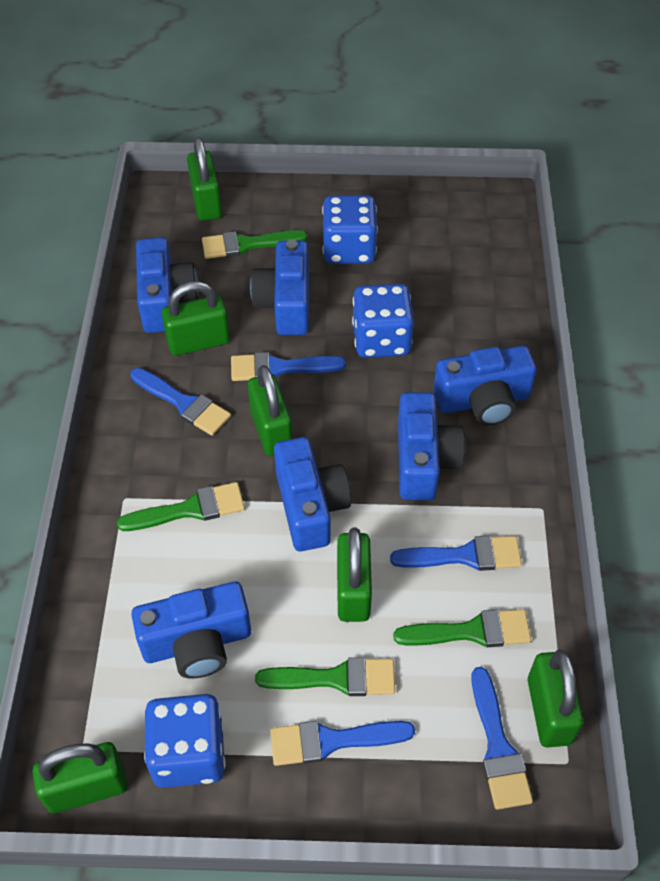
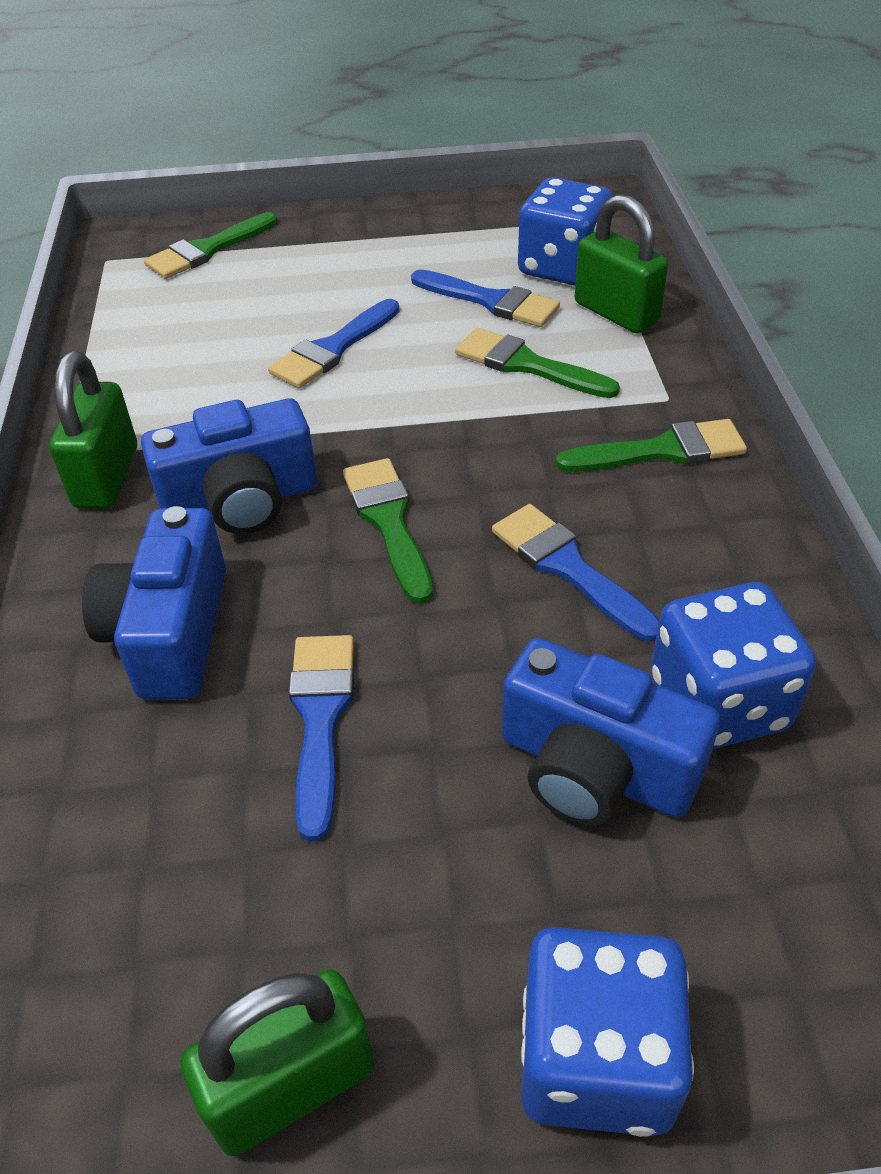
blue brush: [130,368,231,436] [231,352,346,381] [270,721,415,766] [390,536,522,571] [471,667,533,810] = 5 -> [268,299,400,388] [289,635,354,842] [411,269,560,327] [492,504,659,641] = 4
blue camera: [131,581,251,679] [136,237,198,333] [250,240,309,335] [274,437,351,551] [398,392,465,500] [433,346,537,426] = 6 -> [82,506,226,699] [141,398,317,534] [502,638,720,826] = 3
green padlock: [32,742,128,814] [162,281,230,356] [187,137,222,221] [248,365,292,456] [337,527,372,622] [528,650,584,748] = 6 -> [49,351,137,509] [181,969,375,1156] [575,194,668,333] = 3

